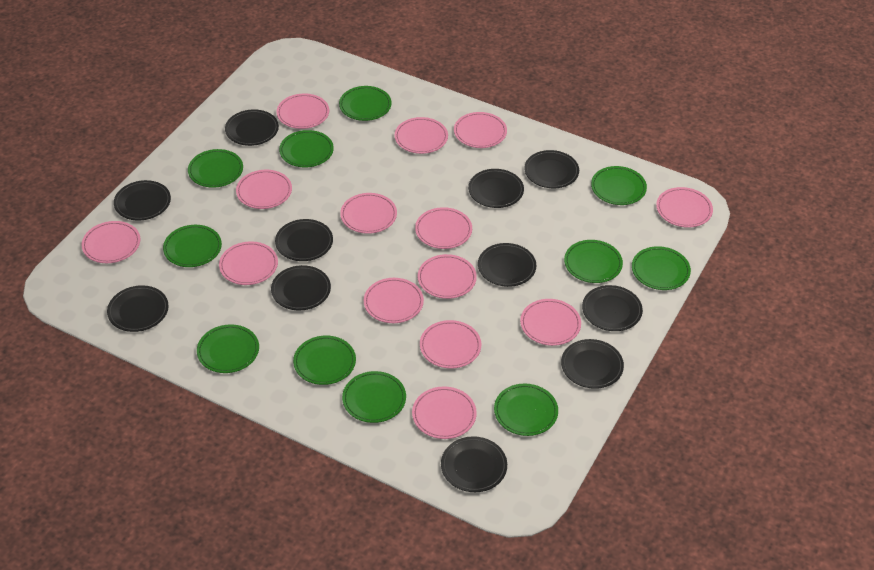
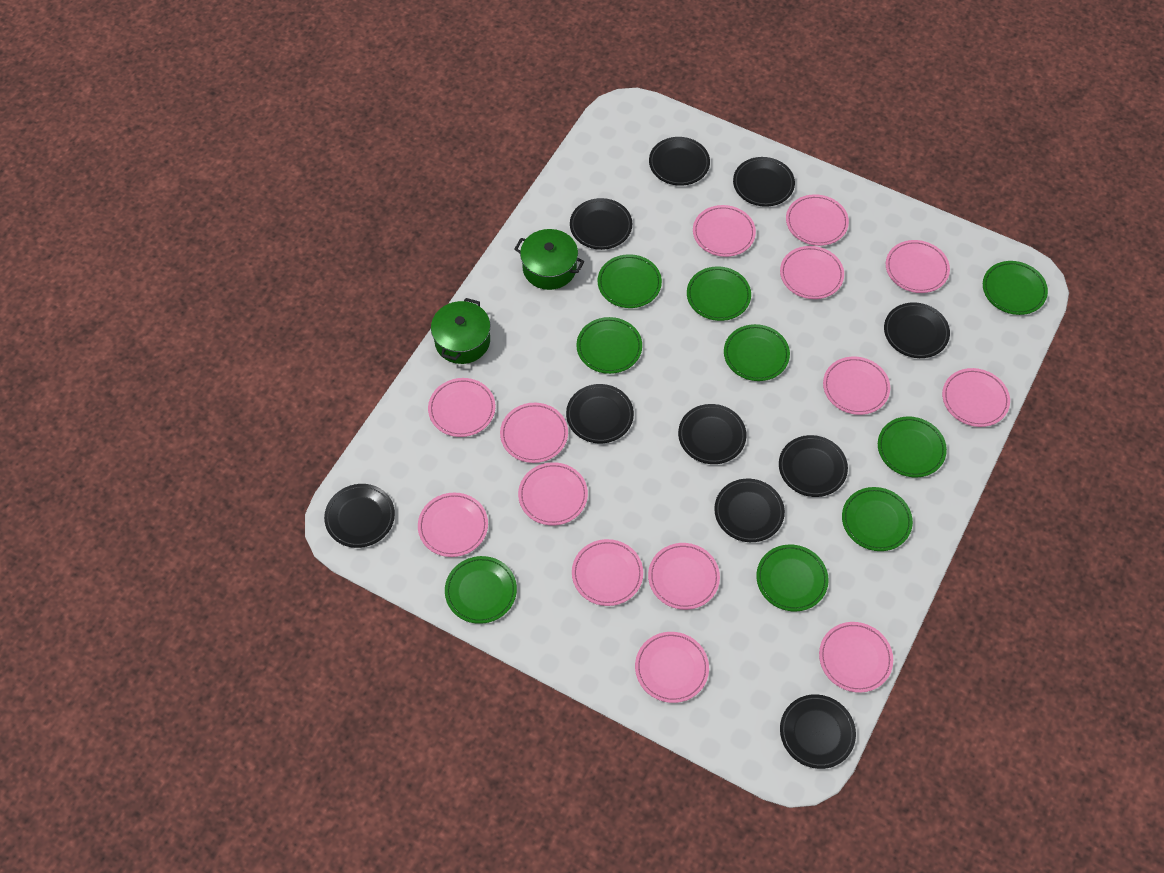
black plate: [107,285,169,332] [114,180,171,221] [225,109,279,146] [271,265,331,310] [275,219,333,261] [441,436,507,492] [468,169,524,208] [478,243,536,287] [524,150,579,188] [561,339,624,389] [582,285,643,331] = 11 -> [324,484,395,548] [566,384,634,443] [570,198,632,250] [649,137,710,186] [678,404,747,464] [714,479,785,542] [733,157,795,207] [779,435,848,497] [780,694,856,769] [884,302,950,358] = 10
green plate: [163,225,222,267] [188,149,243,188] [197,324,259,373] [279,130,334,167] [293,336,356,385] [339,86,392,121] [342,371,406,423] [494,383,558,436] [564,240,623,283] [591,166,647,205] [632,246,691,290] = 11 -> [445,556,517,624] [576,317,642,374] [598,254,662,308] [687,267,751,321] [724,324,790,381] [756,544,829,612] [842,487,913,551] [878,417,947,477] [983,261,1048,315] = 9
green pot: none = 0 -> [431,298,490,364] [515,229,584,290] = 2

